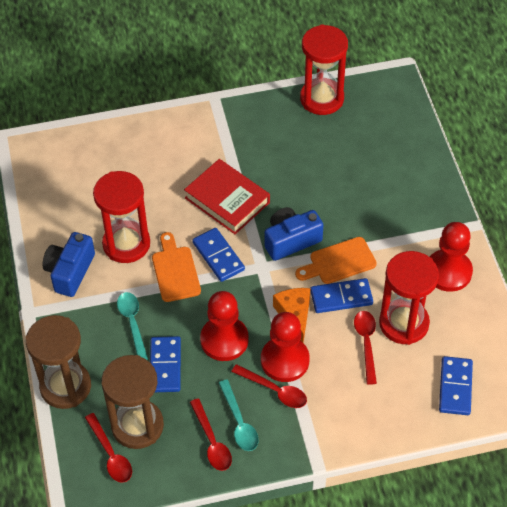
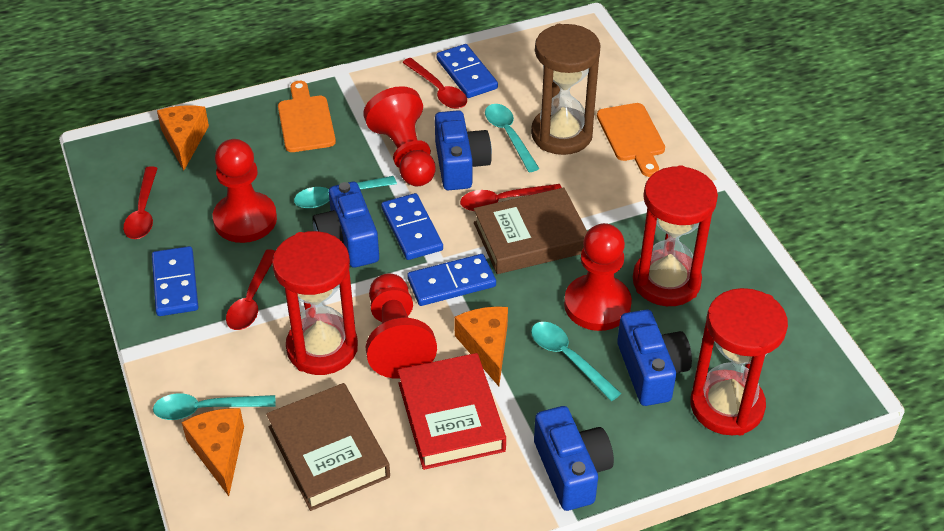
blue camera: [42,232,95,297] [265,207,323,261] = 2 -> [312,182,379,268] [435,110,492,190] [534,406,614,511] [617,310,692,406] = 4
brown book: none = 0 -> [266,383,390,511] [474,188,587,274] = 2
brown hourglass: [26,315,91,409] [101,355,164,449] = 2 -> [531,24,601,155] = 1
orange cheese: [273,288,310,342] = 1 -> [157,105,209,171] [182,408,244,496] [454,307,508,386] = 3
red pawn: [200,291,249,361] [261,312,310,382] [430,222,473,292] = 3 -> [213,139,277,243] [363,86,436,186] [366,274,437,379] [564,223,632,331] = 4
turquoise spoon: [117,292,148,361] [219,380,258,451] = 2 -> [153,393,276,420] [294,176,397,209] [485,104,540,172] [531,322,621,401] = 4

